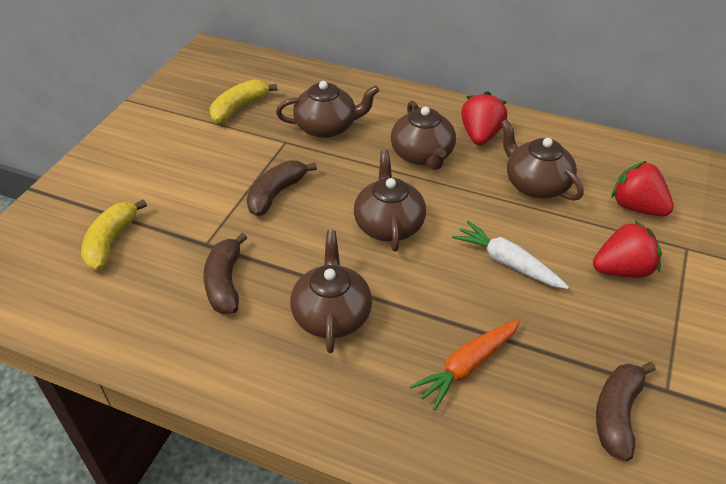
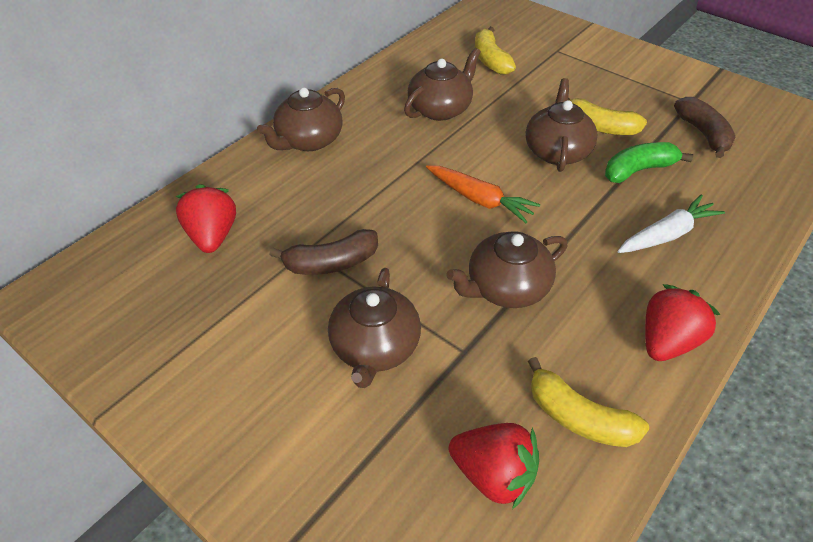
brown banana: [203,233,247,314] [247,160,317,216] [596,362,656,461] = 3 -> [270,229,378,275] [674,97,736,158] = 2
green banana: none = 0 -> [605,142,693,183] = 1
yellow banana: [81,199,147,270] [210,79,277,123] = 2 -> [475,27,516,75] [528,357,649,447] [568,97,647,135] = 3

